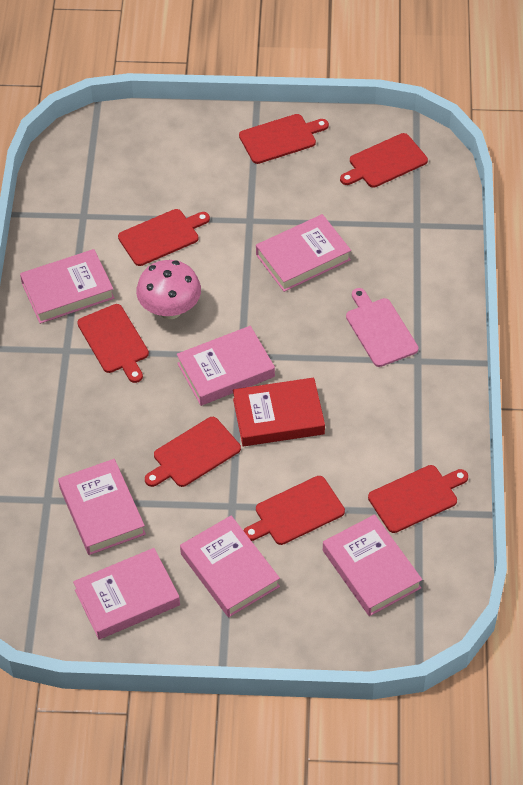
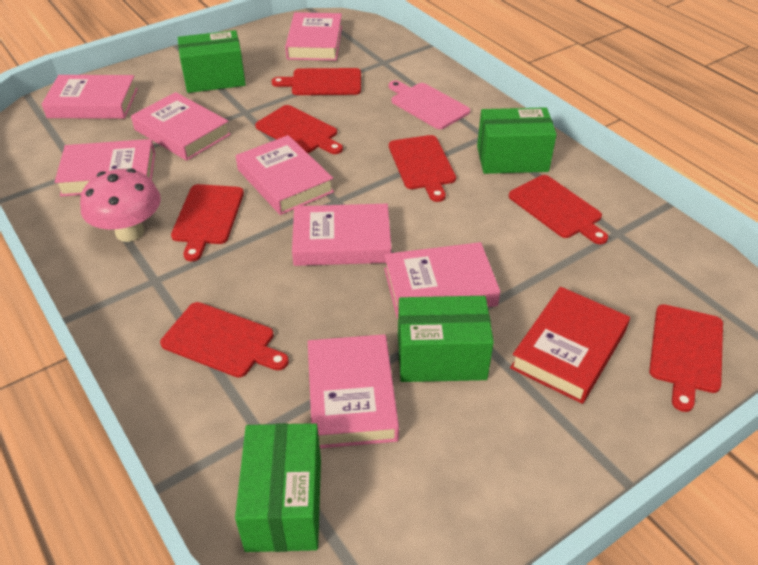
green box: none = 0 -> [178,30,246,93] [235,423,321,552] [398,296,494,382] [477,107,557,174] = 4
pink book: [20,249,114,324] [58,459,146,555] [73,548,180,640] [177,326,275,406] [180,515,280,617] [256,214,351,292] [323,514,422,616] = 7 -> [42,75,138,119] [55,139,155,197] [131,92,231,161] [236,135,334,215] [285,12,342,61] [292,204,391,266] [308,334,399,448] [384,242,500,319] = 8

